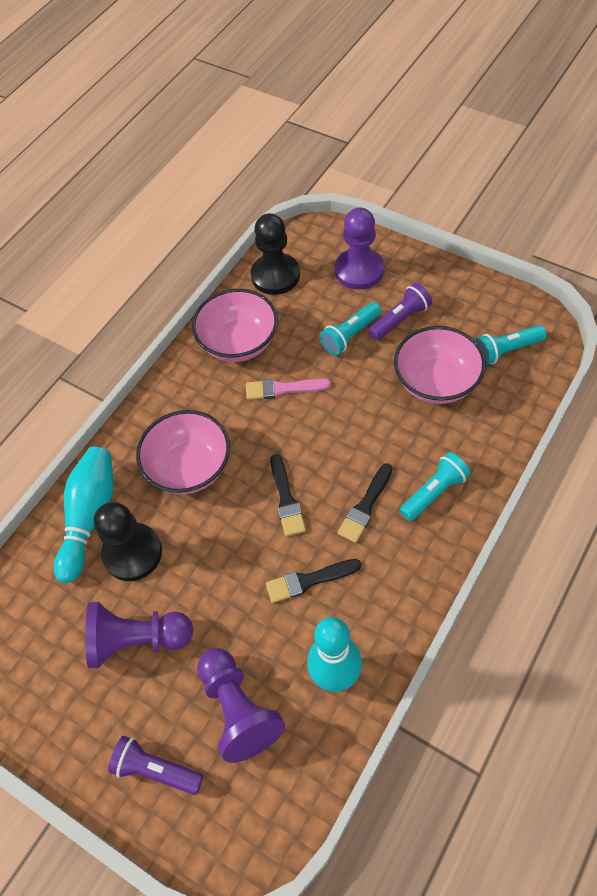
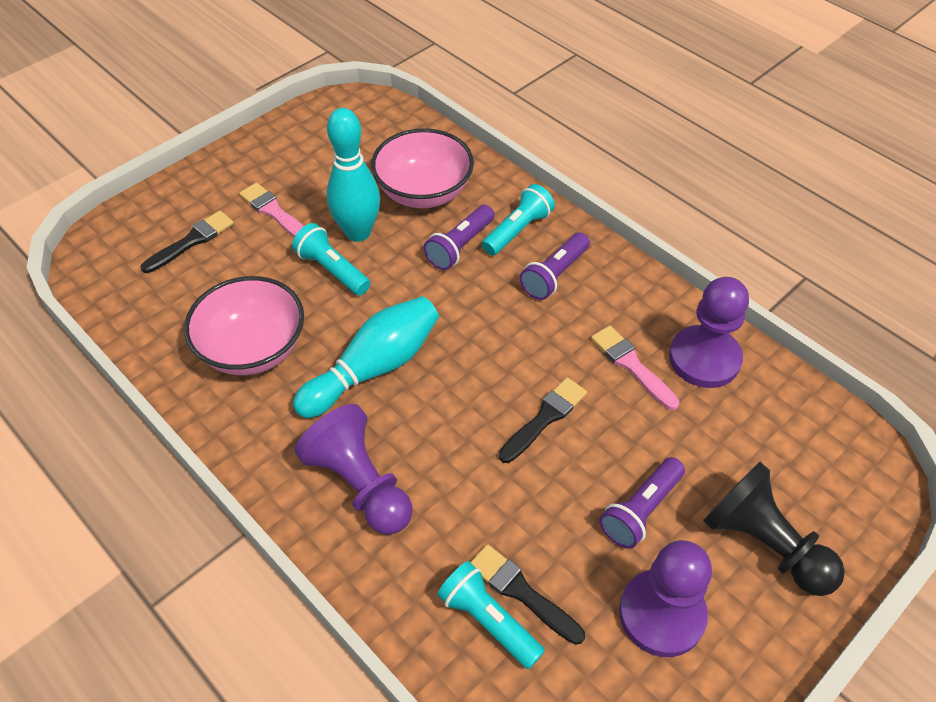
black pawn: [94,502,162,581] [251,213,300,295] = 2 -> [703,462,845,596] = 1
pink bowl: [136,410,230,494] [192,289,278,362] [394,326,486,404] = 3 -> [184,276,304,375] [371,128,474,208] = 2
pink brush: [246,379,331,400] = 1 -> [239,183,304,237] [591,326,679,410] = 2
purple flashlight: [108,736,203,795] [368,283,432,341] = 2 -> [424,205,495,270] [520,232,590,300] [599,457,685,549] = 3

